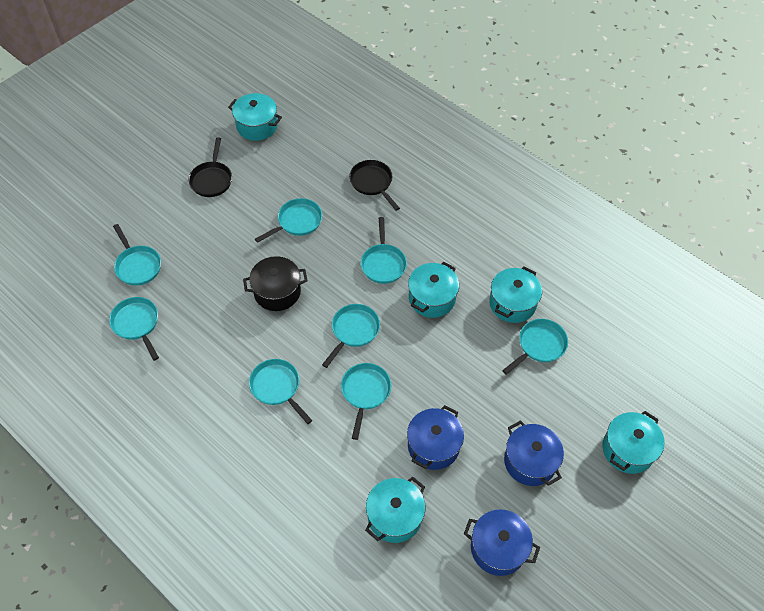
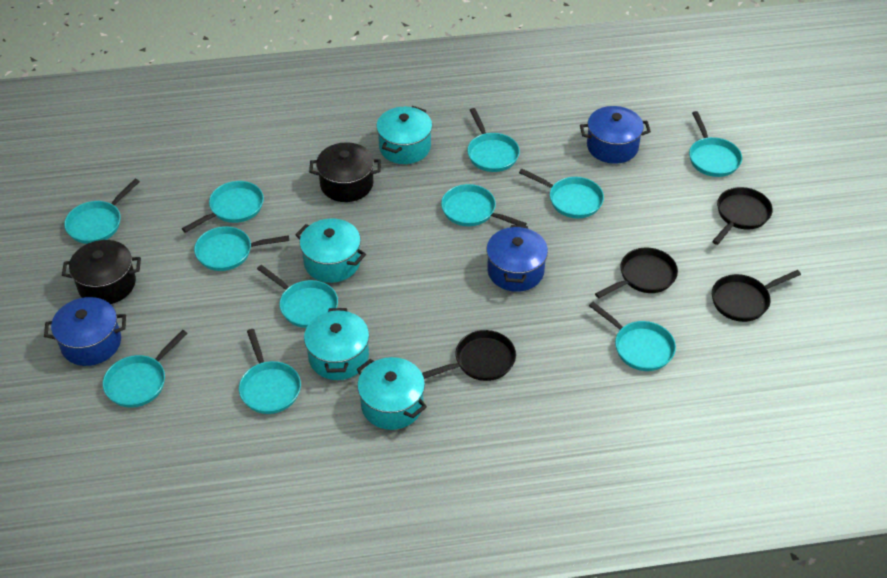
black pan: [188,137,232,197] [349,160,400,211] = 2 -> [422,330,516,381] [595,248,678,298] [712,187,773,245] [712,270,801,322] = 4
black pot: [243,256,308,311] = 1 -> [62,240,141,304] [309,142,381,202] = 2
turquoise pan: [109,297,159,361] [113,224,161,286] [249,359,313,424] [255,198,322,243] [322,304,380,368] [341,363,391,440] [361,217,407,284] [502,319,568,375] = 8 -> [64,179,140,244] [103,330,188,408] [182,181,264,233] [194,226,289,271] [239,329,301,414] [257,265,338,328] [441,184,527,226] [467,108,520,172] [519,169,604,218] [589,302,676,371] [689,111,742,177] = 11
turquoise pot: [228,93,282,141] [365,477,425,543] [408,262,459,318] [489,267,542,323] [602,411,664,474] = 5 -> [295,218,366,283] [304,308,369,380] [357,357,427,430] [376,106,432,164] = 4

